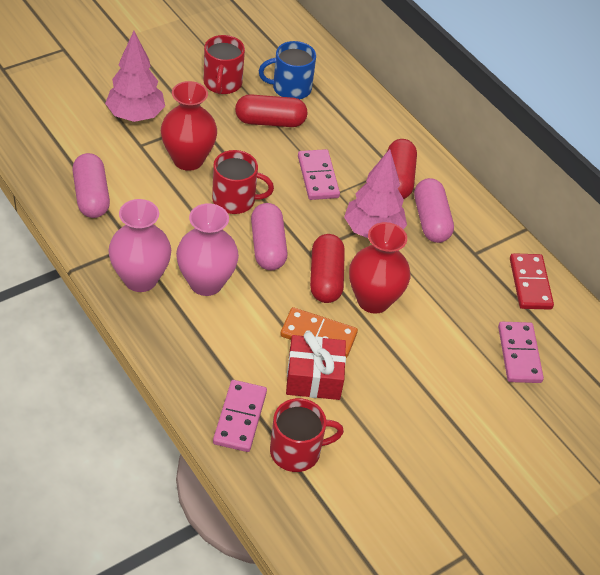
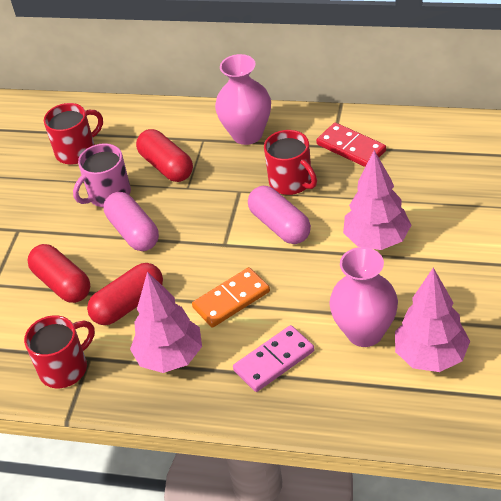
blue mug: [259,41,316,99] = 1 -> none = 0
pink capsule: [72,153,110,218] [251,203,288,270] [414,178,454,243] = 3 -> [104,192,159,251] [248,186,311,244] = 2
pink domino: [213,380,267,452] [298,149,340,200] [498,322,544,383] = 3 -> [233,325,314,392] = 1
pink mug: none = 0 -> [73,143,131,207] = 1
pink tree: [105,31,165,122] [344,149,407,238] = 2 -> [130,271,202,373] [343,150,411,250] [395,268,470,372] = 3
red gift: [286,331,346,400] = 1 -> none = 0
red vase: [161,81,217,171] [349,222,410,314] = 2 -> none = 0

